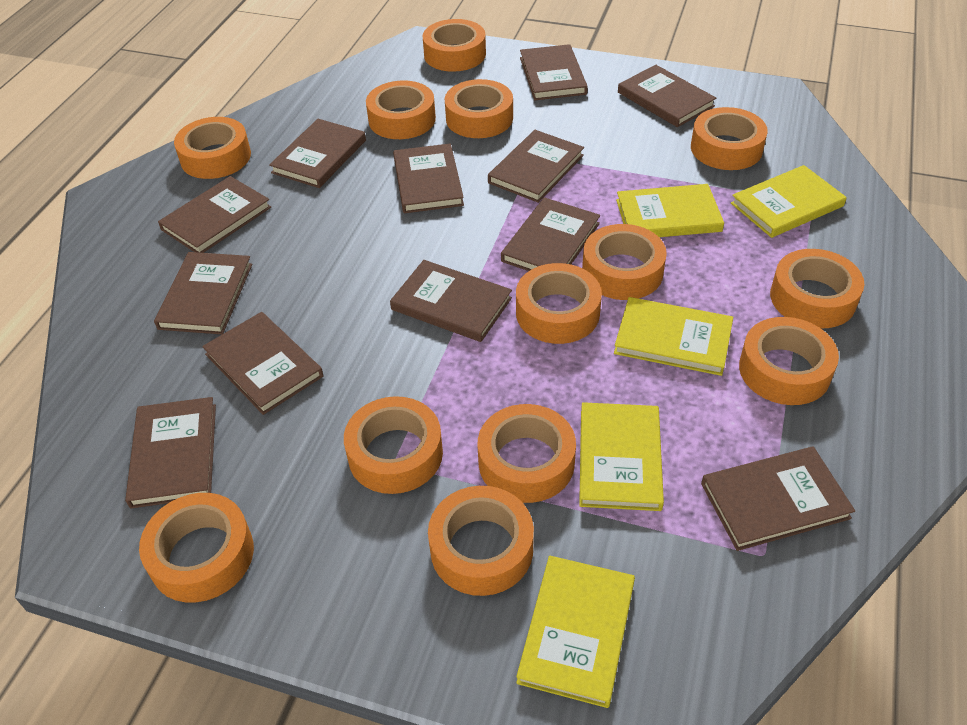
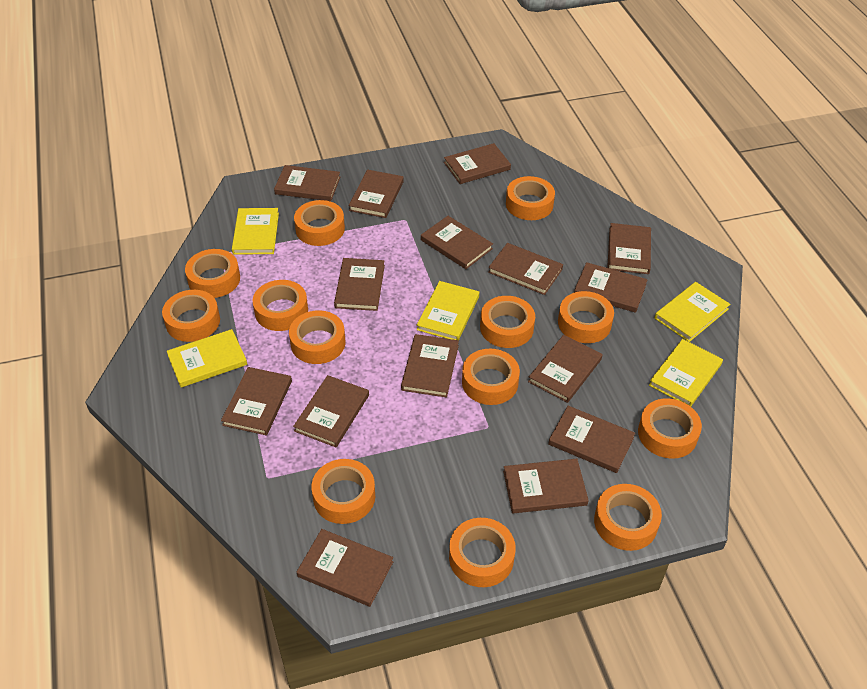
brown book: [125,397,216,508] [154,252,252,334] [158,176,271,253] [202,312,323,415] [269,119,366,188] [390,260,512,342] [393,144,464,213] [488,130,584,203] [501,197,600,271] [520,44,588,100] [618,65,716,127] [701,447,855,551] = 12 -> [221,367,292,436] [274,165,340,201] [293,375,369,447] [297,529,393,607] [334,258,385,311] [349,170,404,218] [401,334,459,398] [421,216,493,269] [444,143,511,184] [488,243,563,295] [503,459,589,513] [528,335,602,403] [548,406,635,473] [574,262,648,313] [607,223,651,274] = 15

